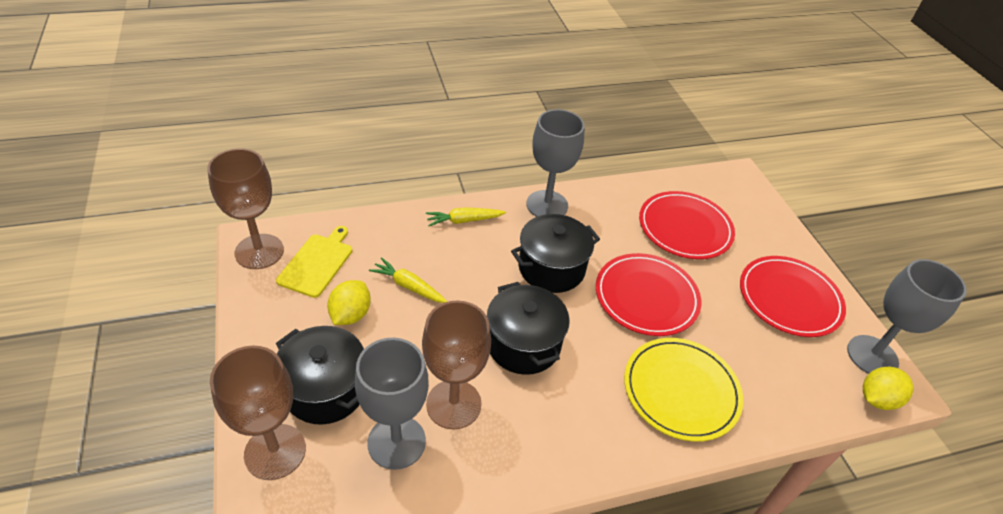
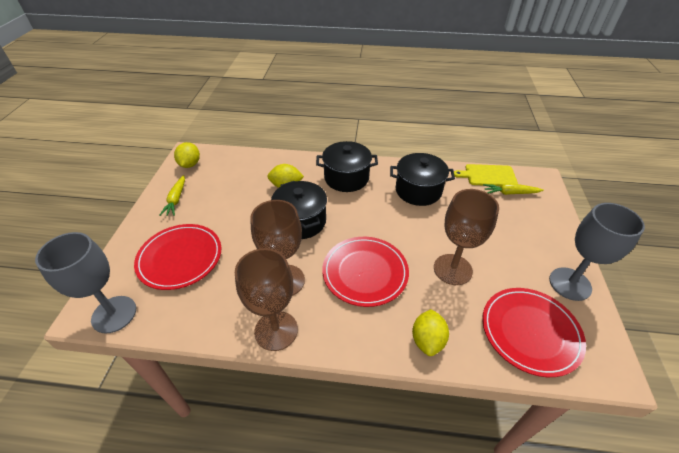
grey goblet: [355,338,429,470] [526,109,585,217] [847,259,967,374] = 3 -> [35,232,136,334] [549,203,645,301] = 2
yellow lemon: [327,280,371,325] [863,367,913,410] = 2 -> [174,142,200,168] [267,164,304,188] [412,309,449,356] = 3
yellow plate: [624,338,743,442] = 1 -> none = 0

